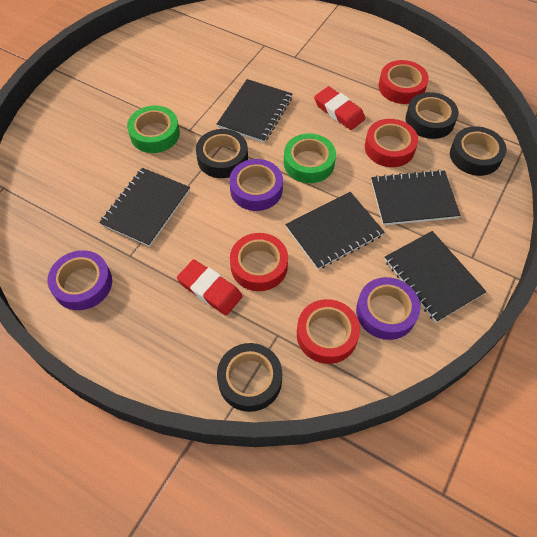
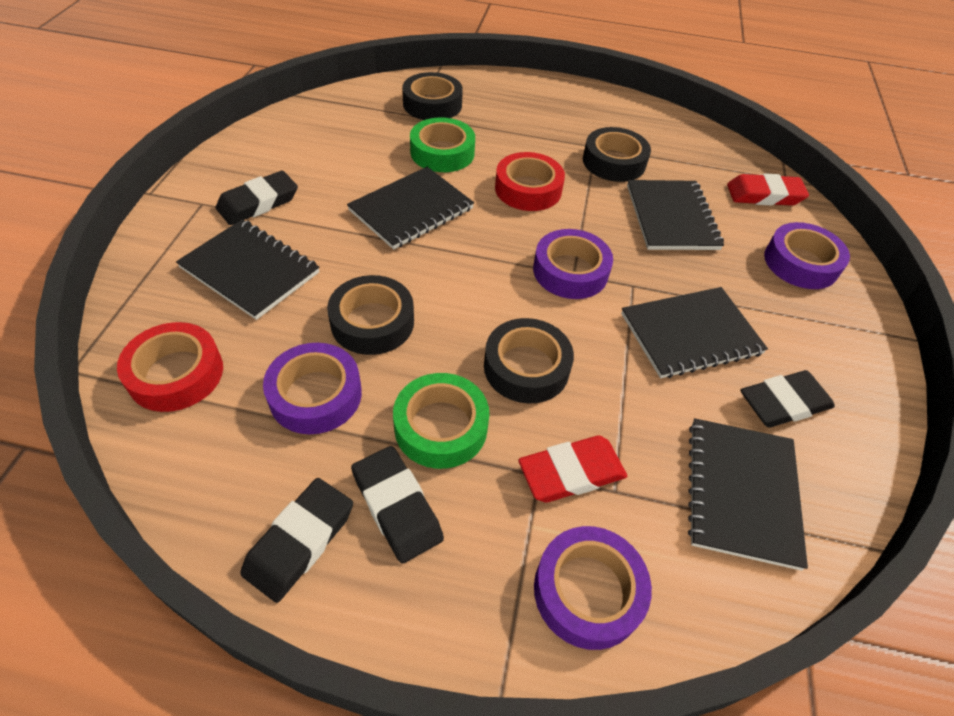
black eraser: none = 0 -> [216,171,298,225] [240,478,353,603] [351,446,444,564] [741,370,835,428] = 4
purple tape: [48,250,112,310] [229,159,283,211] [356,277,420,340] = 3 -> [263,343,362,434] [533,229,613,299] [534,526,652,650] [764,222,850,289] = 4
red tape: [230,233,288,291] [297,299,360,364] [365,119,418,167] [379,60,429,104] = 4 -> [117,322,223,412] [495,152,565,211] = 2

